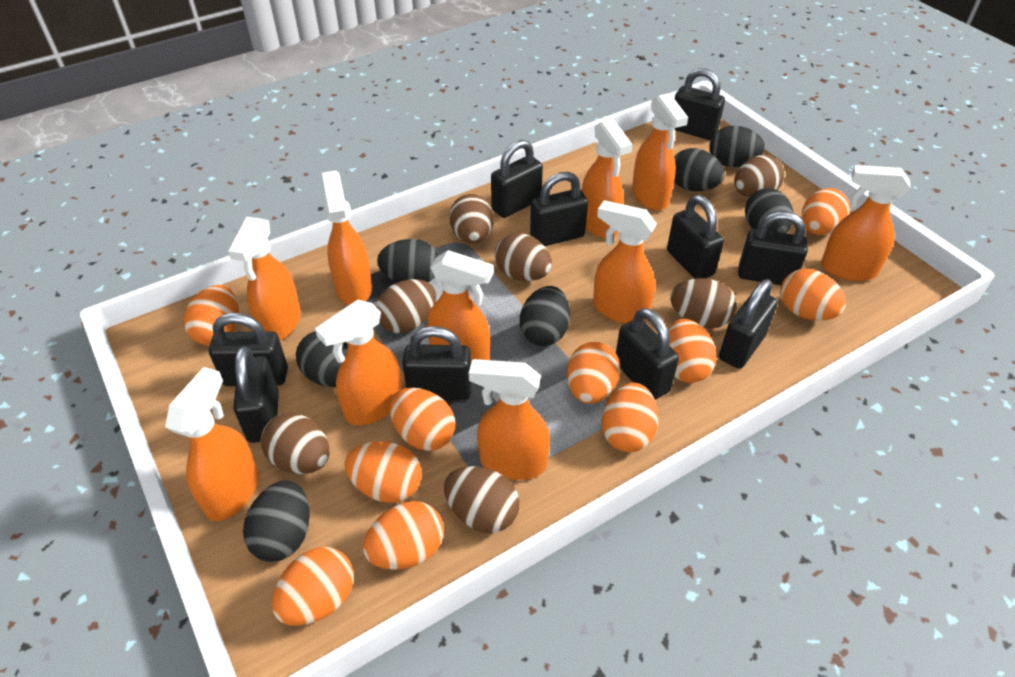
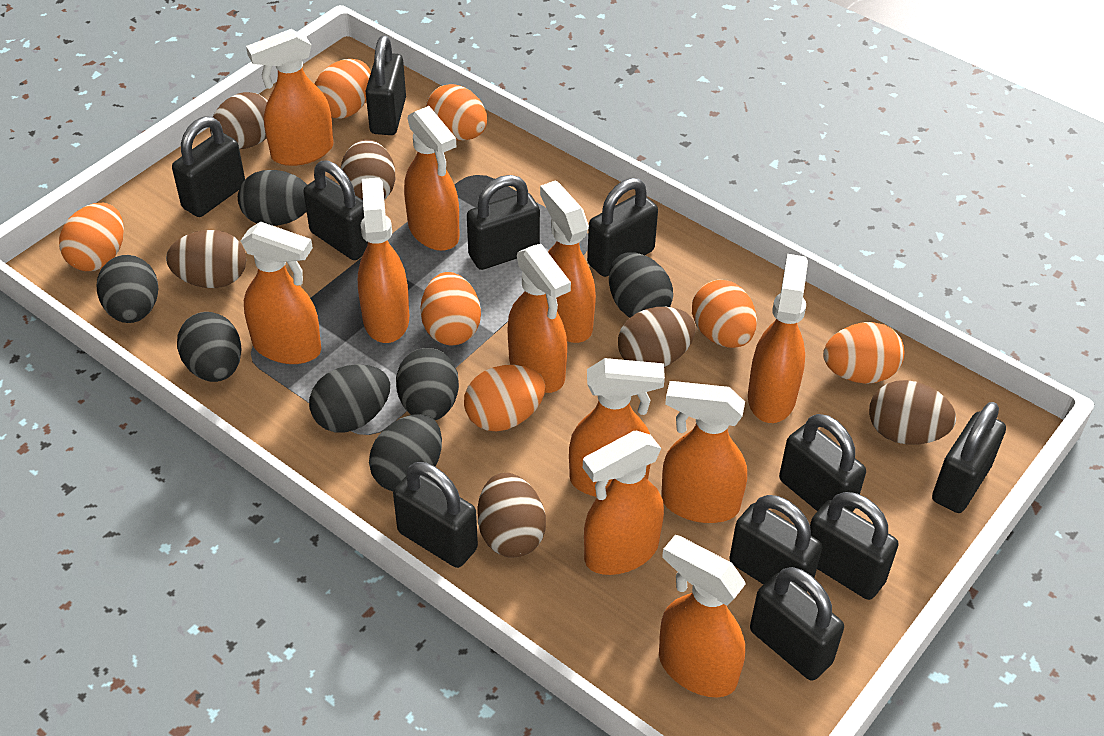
black padlock: [209,313,288,386] [233,346,279,443] [402,326,472,400] [491,140,543,218] [530,172,588,246] [616,308,679,400] [667,195,724,279] [675,68,725,140] [719,279,778,369] [738,211,808,285] = 10 -> [172,116,245,217] [303,160,368,260] [366,36,406,135] [393,462,478,568] [467,175,540,270] [587,178,658,277] [729,495,822,592] [750,567,844,681] [779,414,866,512] [810,492,899,600] [932,402,1006,513] = 11
brown egg: [261,413,329,474] [376,279,436,333] [444,466,520,533] [449,194,494,244] [495,233,552,281] [670,278,737,329] [734,155,785,197] = 7 -> [166,230,246,288] [210,92,268,149] [341,139,395,200] [478,473,546,558] [618,307,695,367] [869,380,956,445] = 6
orange egg: [184,285,239,346] [272,547,354,626] [344,442,422,503] [363,501,444,570] [390,387,455,451] [567,341,621,404] [602,383,659,452] [668,319,716,383] [780,269,846,321] [802,188,851,235] = 10 -> [59,203,124,271] [315,59,371,119] [421,272,481,345] [426,84,487,141] [464,365,545,432] [692,279,757,348] [823,322,904,384] = 7
orange spray bottle: [165,367,259,521] [228,217,301,340] [315,300,402,425] [322,171,372,305] [427,250,494,363] [469,359,550,480] [582,119,633,238] [593,200,657,324] [632,93,688,210] [821,165,911,281] = 10 -> [241,221,321,364] [246,29,334,166] [358,178,409,343] [404,106,459,251] [508,244,571,393] [540,180,596,343] [569,358,665,497] [583,431,664,575] [659,535,746,697] [661,381,747,523] [748,254,808,423] = 11

